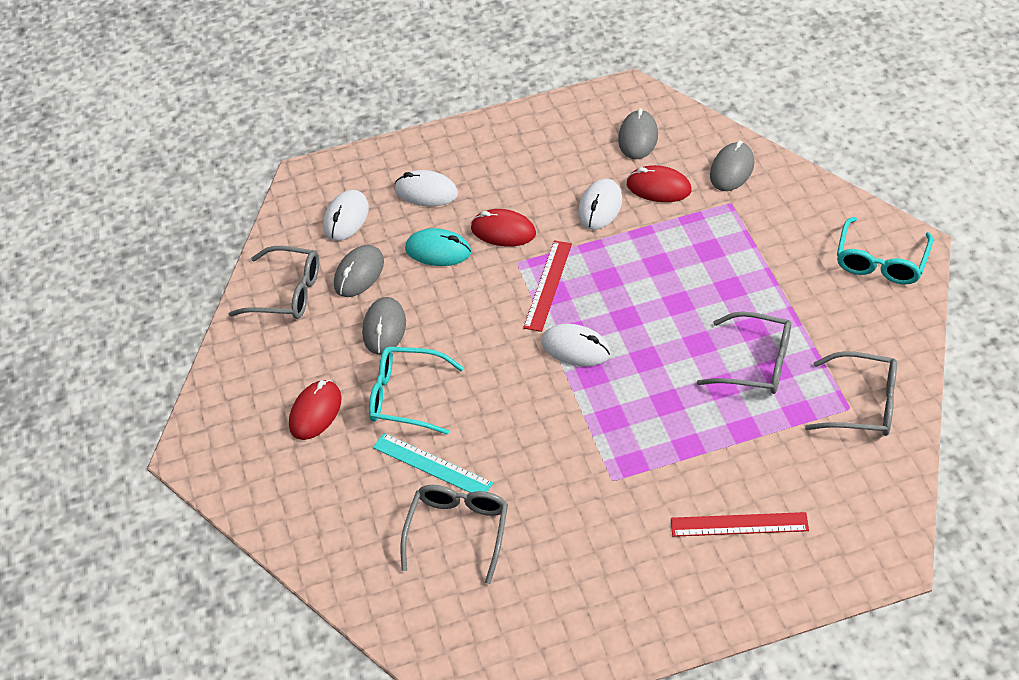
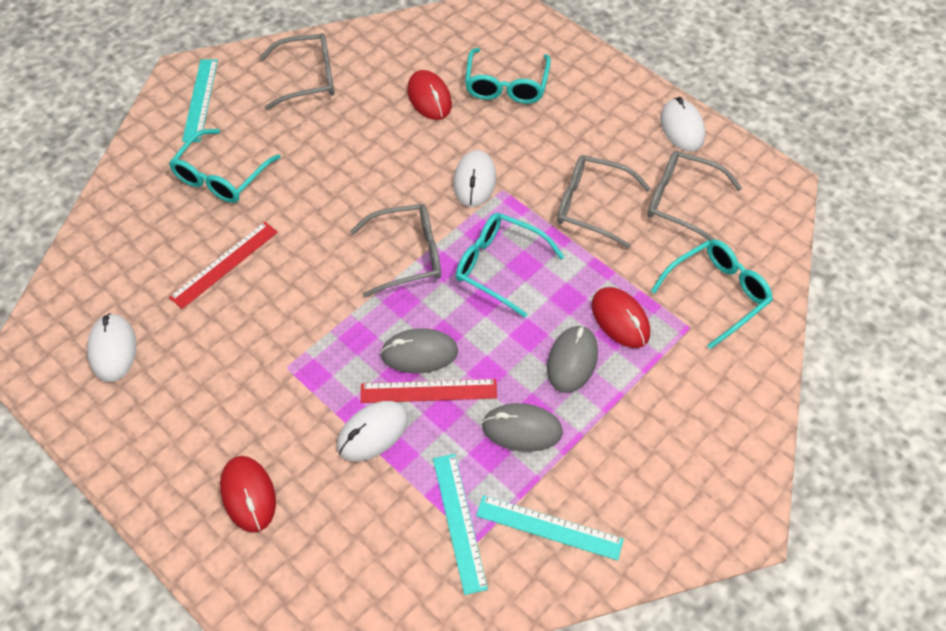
grey mouse: [334,245,384,297] [362,297,406,355] [618,108,658,159] [710,140,755,191] = 4 -> [380,328,458,373] [482,403,563,452] [547,325,598,393] = 3
turquoise glasses: [369,347,464,435] [837,217,933,284] = 2 -> [169,129,281,203] [456,213,564,318] [465,48,551,104] [651,239,773,349] = 4
turquoise mouse: [405,228,471,266] = 1 -> none = 0
turquoise ruler: [373,433,493,493] = 1 -> [182,59,218,142] [433,454,488,595] [476,495,624,561] = 3

